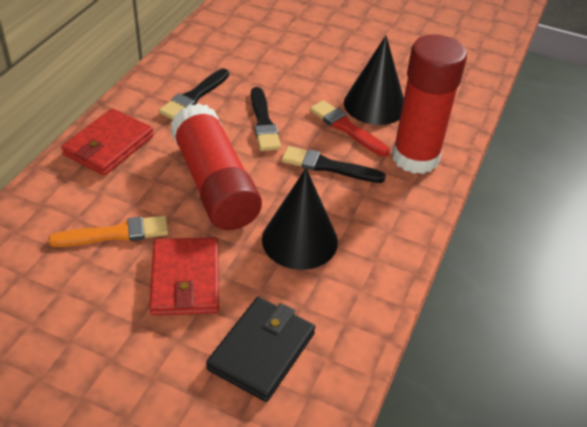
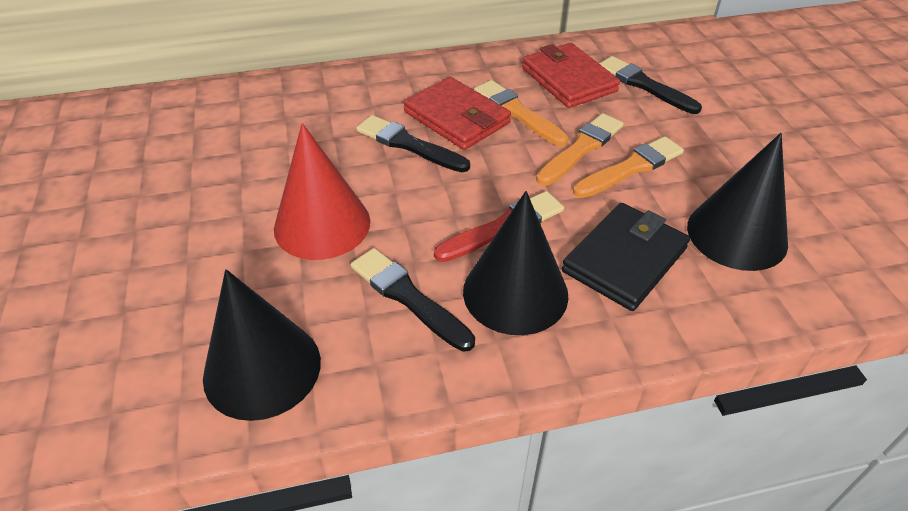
black cone: [262,168,338,270] [344,36,404,125] = 2 -> [203,269,321,421] [463,191,568,335] [687,133,788,271] = 3
orange brush: [48,216,169,247] = 1 -> [474,80,568,146] [536,113,624,186] [573,136,684,198] = 3
red cone: none = 0 -> [274,123,370,260] = 1
red glue stick: [170,103,262,230] [392,35,467,174] = 2 -> none = 0

